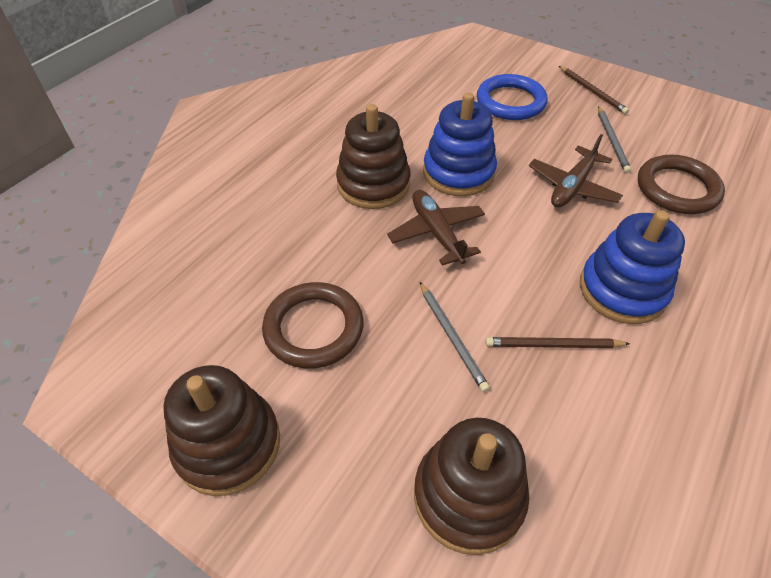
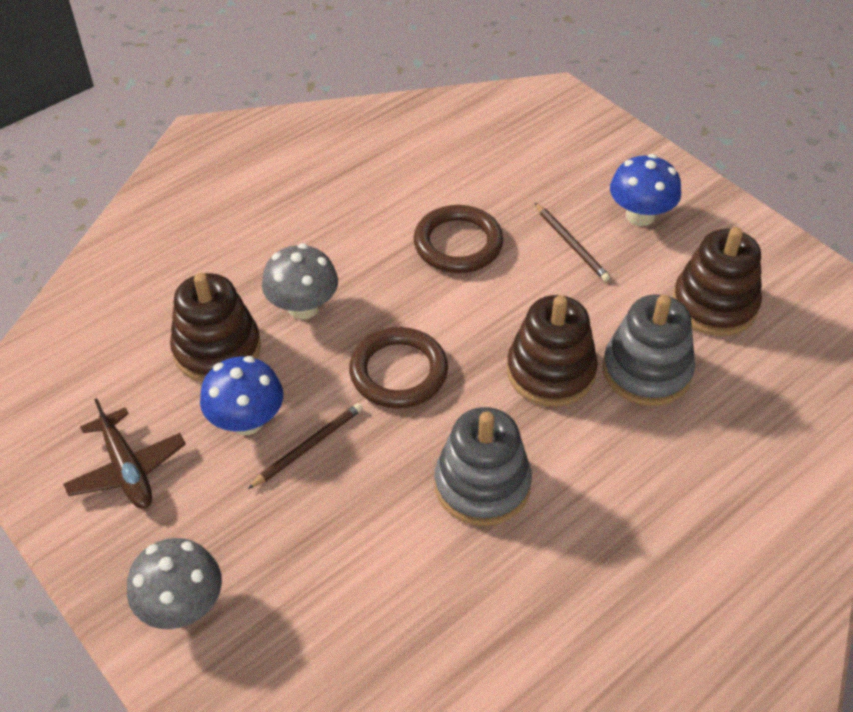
blue mushroom: none = 0 -> [200,356,283,435] [610,154,681,226] = 2
blue ring: [477,74,548,120] = 1 -> none = 0
blue stacking toy: [423,93,497,196] [580,210,685,324] = 2 -> none = 0
brown plane: [387,190,485,266] [529,134,623,207] = 2 -> [63,398,186,509] = 1
grey mushroom: none = 0 -> [127,538,222,629] [262,243,338,320] = 2
grey pencil: [420,282,490,392] [598,106,631,173] = 2 -> none = 0
grey stacking toy: none = 0 -> [434,407,532,526] [603,294,695,406] = 2

